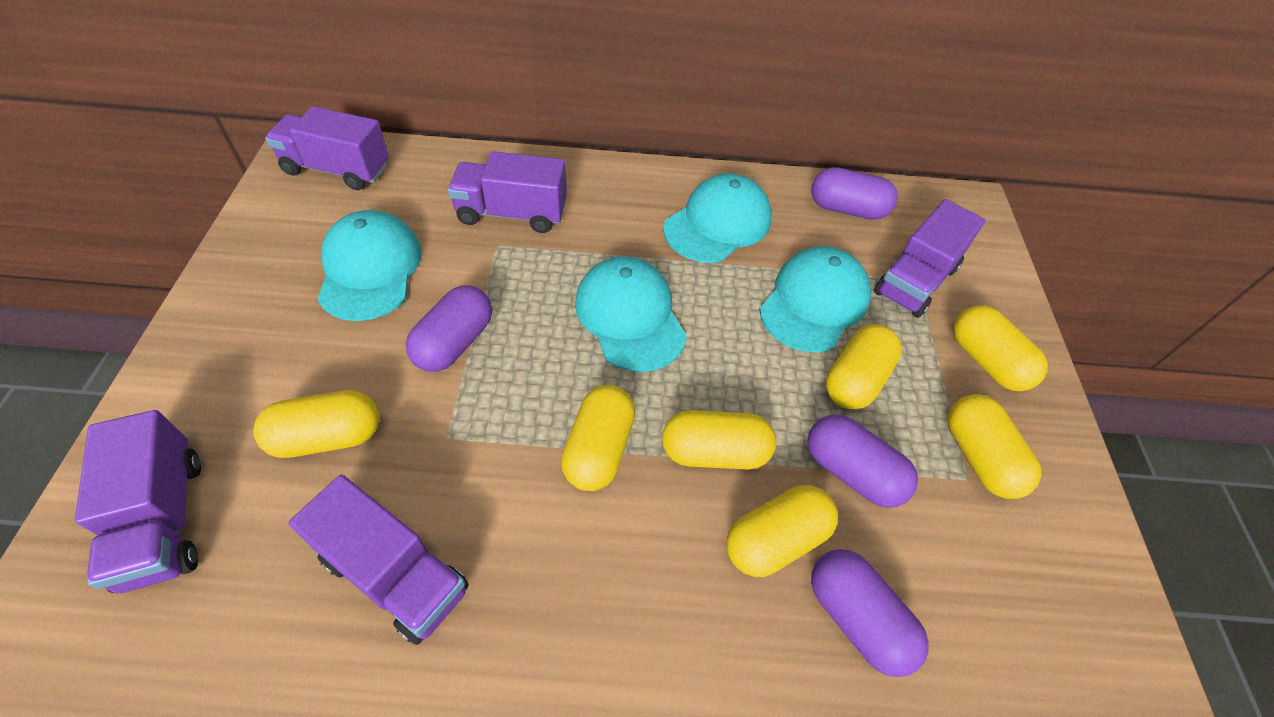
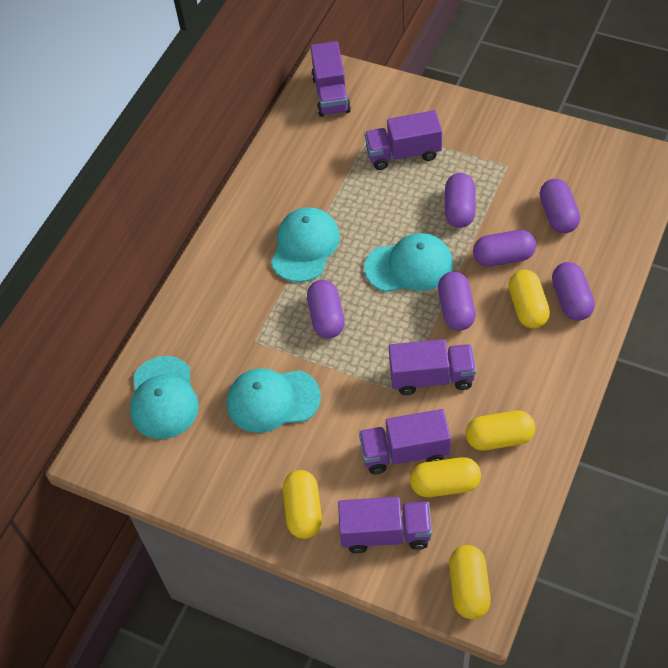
purple capsule: [406,285,492,372] [808,414,918,508] [811,167,898,220] [811,549,929,677] = 4 -> [307,280,345,338] [438,271,476,331] [445,173,476,228] [473,230,536,267] [540,179,580,233] [552,262,595,321] = 6
yellow capsule: [253,390,380,458] [561,385,635,491] [662,410,776,469] [726,485,838,577] [826,324,902,409] [948,394,1041,499] [953,305,1048,391] = 7 -> [283,470,322,539] [410,457,481,497] [449,545,491,619] [466,411,535,450] [508,270,550,329] = 5

